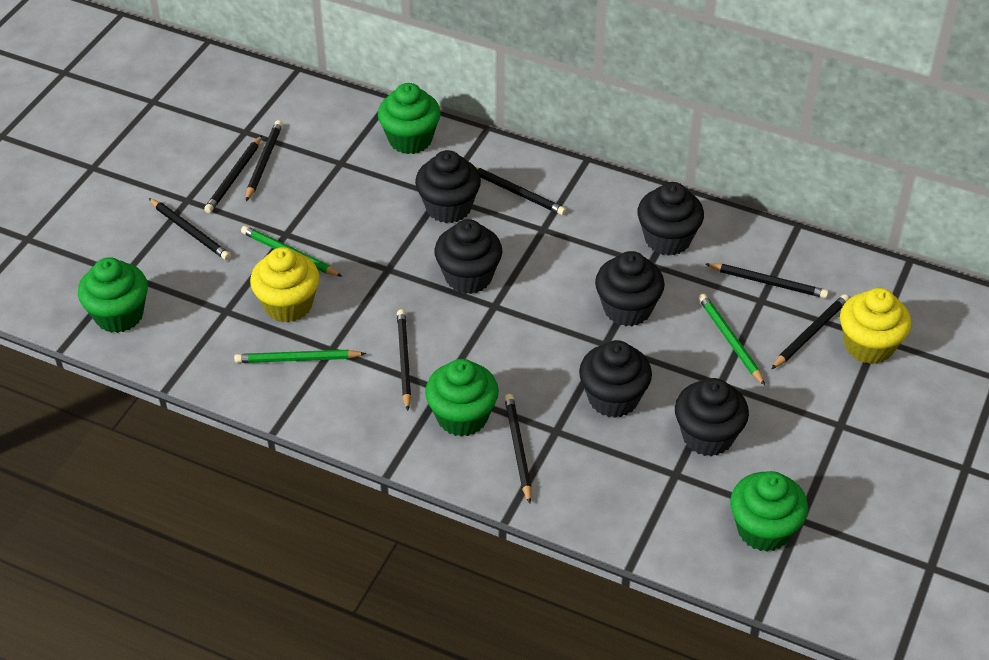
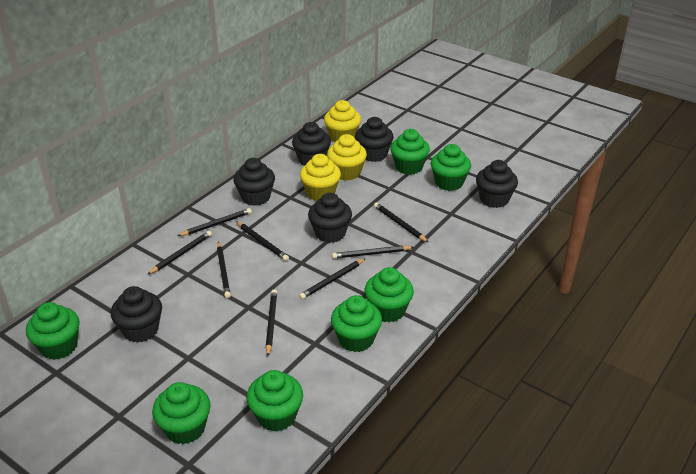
green cupcake: [78,257,148,333] [378,83,441,154] [425,359,499,437] [730,471,808,552] = 4 -> [26,302,80,360] [152,382,210,444] [247,370,303,432] [331,295,382,352] [364,267,414,322] [390,129,430,175] [431,144,471,191] = 7
green pencil: [234,350,366,363] [241,226,343,277] [698,294,765,385] = 3 -> none = 0
yellow cupcake: [250,247,320,323] [840,288,911,364] = 2 -> [300,154,341,201] [324,100,361,143] [327,134,367,181] = 3

